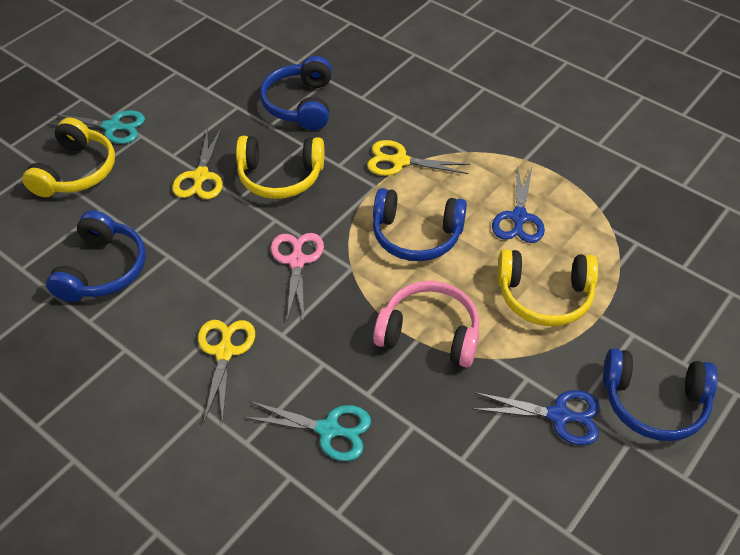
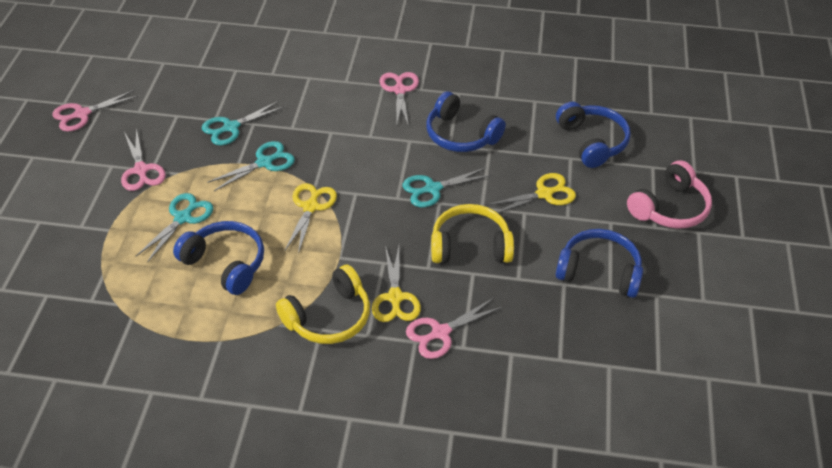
blue scissors: [473,390,600,445] [492,165,545,243] = 2 -> none = 0
pink scissors: [271,233,324,320] = 1 -> [52,90,138,132] [121,128,166,191] [380,72,419,127] [406,298,502,359] = 4
turquoise scissors: [46,110,145,144] [243,401,371,461] = 2 -> [136,193,213,263] [202,101,285,146] [207,141,295,191] [402,167,492,207] = 4
yellow headphones: [22,118,115,197] [236,136,324,199] [497,249,598,326] = 3 -> [276,265,370,344] [431,204,514,263] = 2

